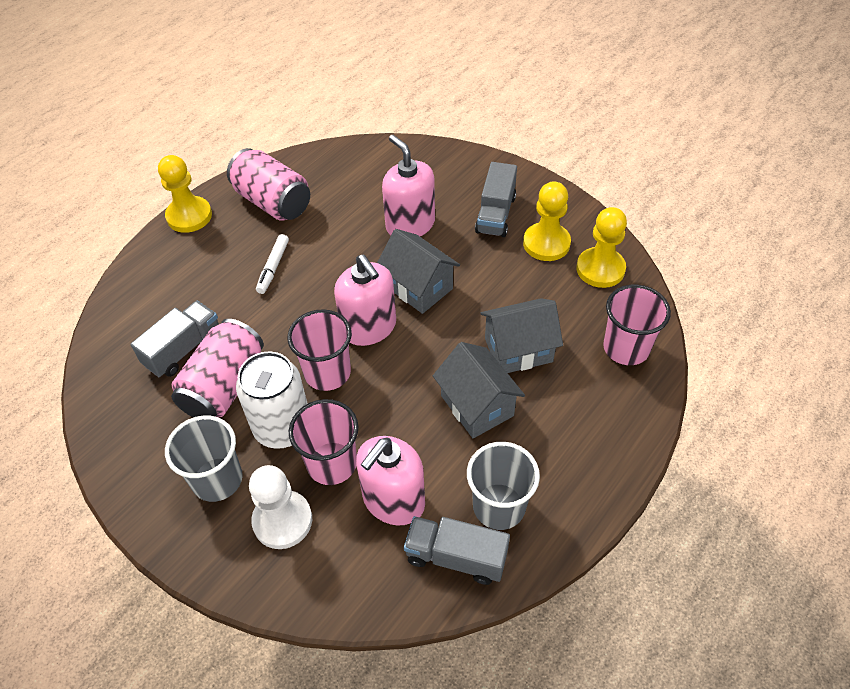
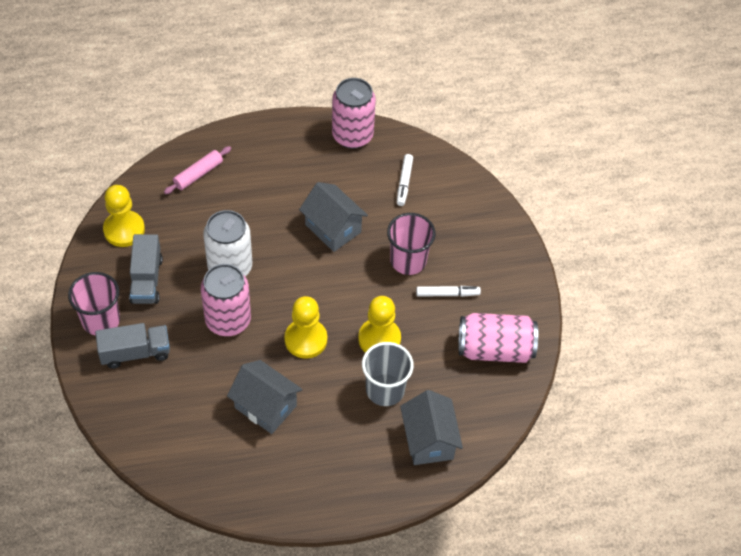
grey cup: [165,415,243,502] [467,442,540,530] = 2 -> [362,342,414,406] = 1
grey truck: [131,301,219,377] [404,516,510,585] [475,162,517,237] = 3 -> [95,323,170,369] [129,234,163,304] = 2
pink can: [171,319,264,417] [227,148,310,221] = 2 -> [201,264,251,336] [332,78,376,149] [459,313,538,363] = 3
pink cup: [287,309,352,391] [289,399,359,485] [603,285,671,365] = 3 -> [68,272,120,336] [387,213,436,275] = 2
pink rolling pin: none = 0 -> [164,146,231,194] = 1
pink soap dispenser: [334,254,396,346] [356,436,425,526] [382,135,435,236] = 3 -> none = 0
white marker: [256,234,289,294] = 1 -> [397,154,413,206] [416,286,481,297] = 2
white pawn: [249,465,312,549] = 1 -> none = 0

